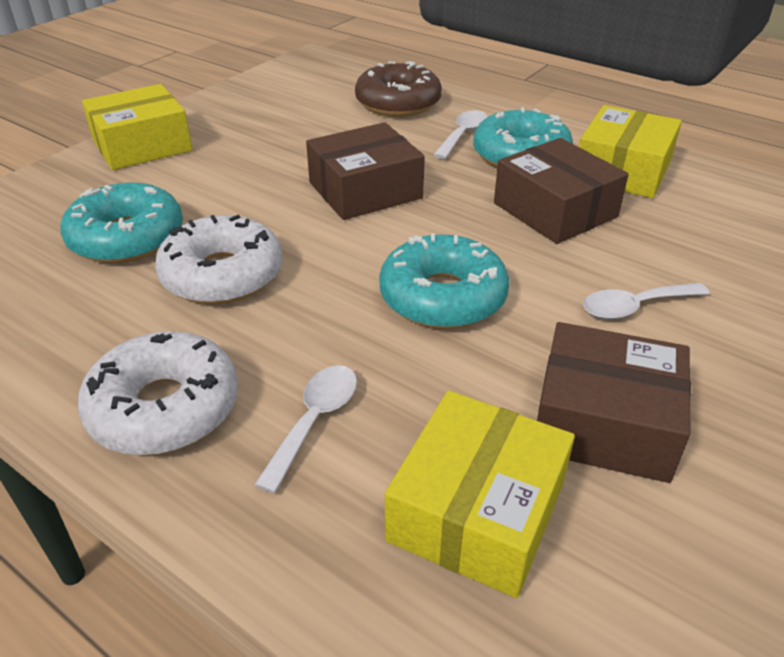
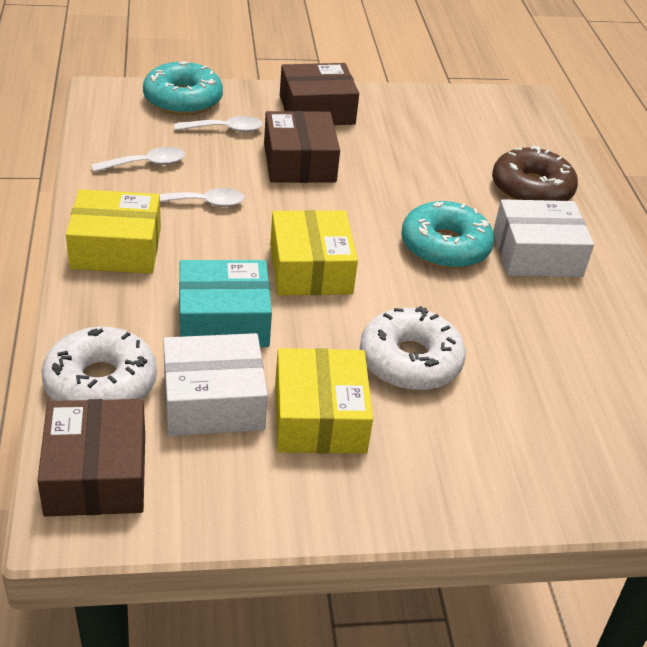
turquoise box: none = 0 -> [179,260,272,347] = 1
turquoise donut: [61,182,183,264] [379,233,509,329] [473,107,573,168] = 3 -> [143,61,223,115] [401,201,494,269] = 2
white box: none = 0 -> [163,333,268,436] [493,199,594,277] = 2

